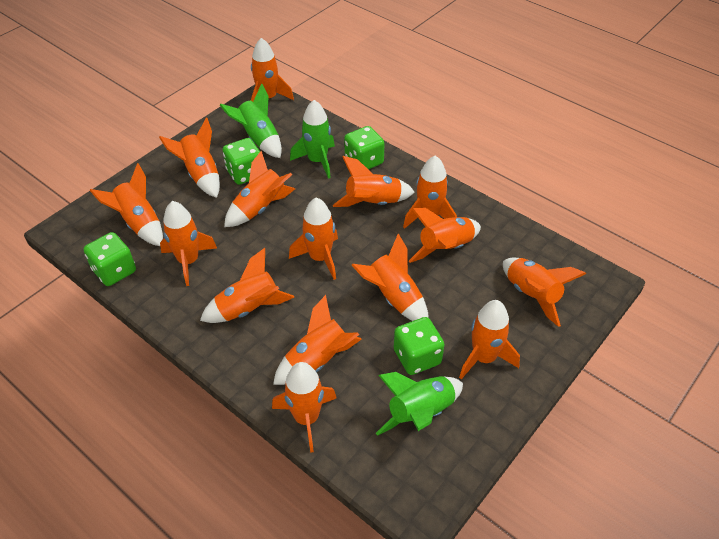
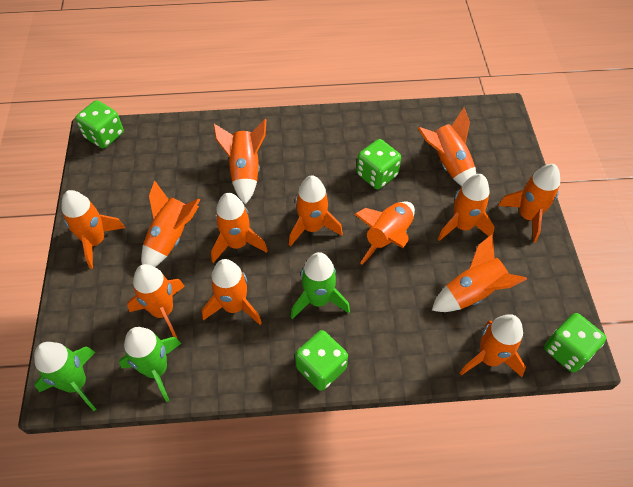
orange rocket: [90,163,163,246] [159,118,220,198] [160,201,217,286] [200,248,294,323] [224,151,295,227] [251,38,294,101] [272,362,337,453] [273,295,362,385] [289,197,338,280] [333,156,415,207] [351,234,428,321] [403,156,457,229] [409,208,481,263] [459,300,520,379] [503,258,586,327] = 15 -> [62,190,125,269] [127,264,185,338] [141,180,200,267] [202,259,262,325] [211,193,268,263] [213,119,266,204] [289,175,343,247] [354,201,415,265] [418,108,476,187] [432,234,527,312] [438,174,495,241] [460,314,526,377] [498,164,560,243] = 13

